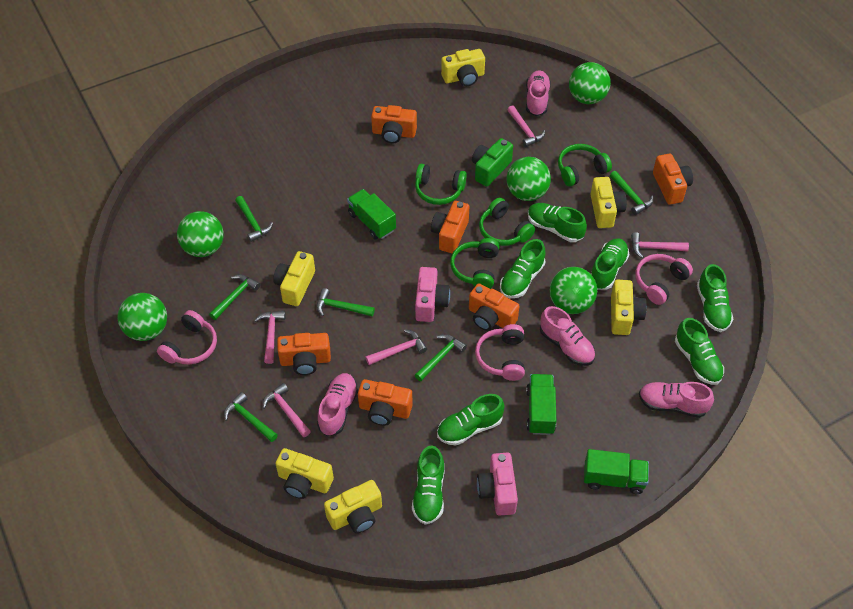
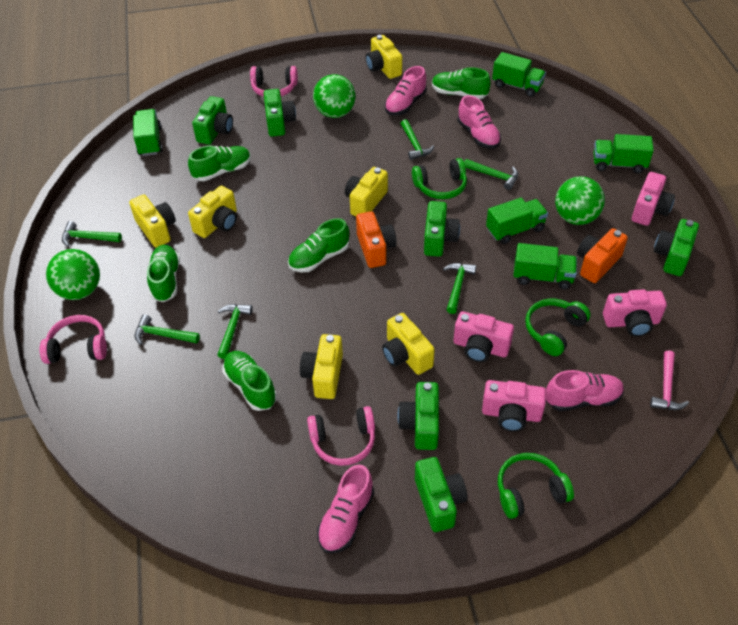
green ball: [117,293,167,341] [177,211,223,257] [507,157,551,201] [550,267,597,314] [569,62,611,104] = 5 -> [46,249,100,300] [313,74,356,118] [555,176,605,225] = 3
green camera: [472,138,513,187] = 1 -> [192,96,233,145] [264,89,296,137] [398,382,439,450] [415,457,467,532] [424,201,460,257] [654,219,699,276] = 6
green headphones: [415,164,467,205] [450,238,500,289] [479,198,535,246] [558,144,612,186] = 4 -> [412,158,467,199] [498,453,574,519] [525,299,591,356] = 3
green shoe: [412,446,444,524] [437,394,505,445] [500,239,545,298] [528,203,587,242] [591,238,629,290] [675,318,724,385] [697,264,733,332] = 7 -> [147,245,180,302] [188,146,251,181] [222,351,277,411] [288,218,349,272] [432,67,491,99] = 5
green truck: [347,189,396,240] [526,374,556,435] [584,449,649,494] = 3 -> [133,109,163,156] [486,198,548,244] [492,52,546,97] [513,243,577,290] [594,134,654,174] = 5
orange camera: [277,333,331,375] [358,379,413,426] [371,105,417,143] [431,201,469,253] [469,283,519,331] [653,154,693,205] = 6 -> [356,211,397,268] [577,228,628,283] = 2
pink camera: [415,267,450,322] [477,453,518,516] = 2 -> [454,311,514,362] [482,380,546,432] [603,289,667,337] [632,172,675,226] = 4
pink hammer: [254,311,286,364] [262,383,311,437] [365,330,427,365] [507,105,545,147] [631,232,689,258] = 5 -> [650,350,689,410] = 1

